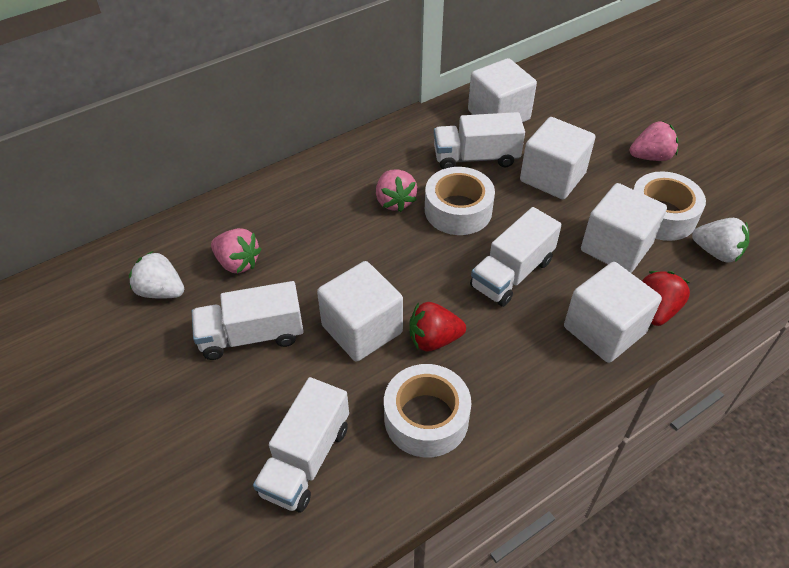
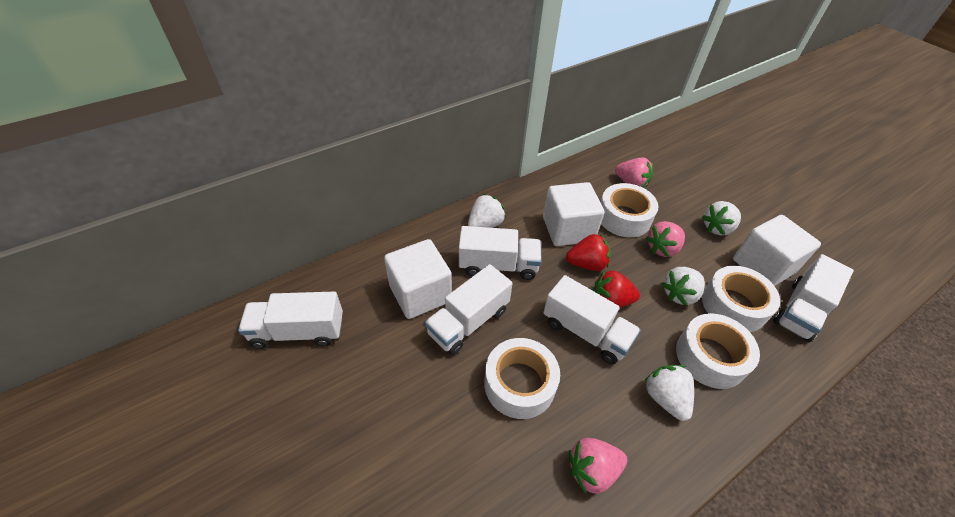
white cube: [317,261,403,362] [468,58,537,123] [520,117,596,199] [564,262,662,363] [581,183,667,273] = 5 -> [384,239,452,319] [543,182,604,246] [733,215,821,286] = 3
white strawberry: [129,251,184,299] [692,218,749,263] = 2 -> [468,194,506,228] [644,365,694,421] [661,267,705,306] [702,201,741,235] = 4
white tape: [384,364,471,457] [425,167,495,235] [633,171,706,241] = 3 -> [484,338,560,419] [600,183,659,237] [676,313,760,389] [702,265,780,332] = 4
white truck: [191,281,304,360] [253,377,349,512] [434,112,525,169] [470,207,562,307] = 4 -> [238,292,343,349] [425,264,513,355] [459,226,542,280] [543,275,641,364] [773,254,854,342] = 5

